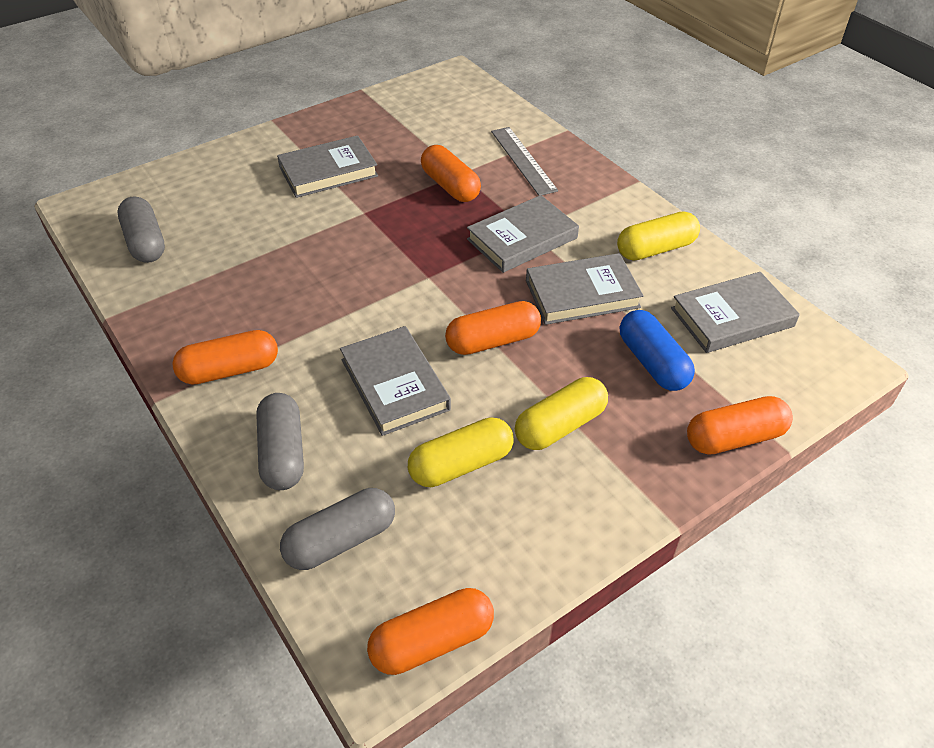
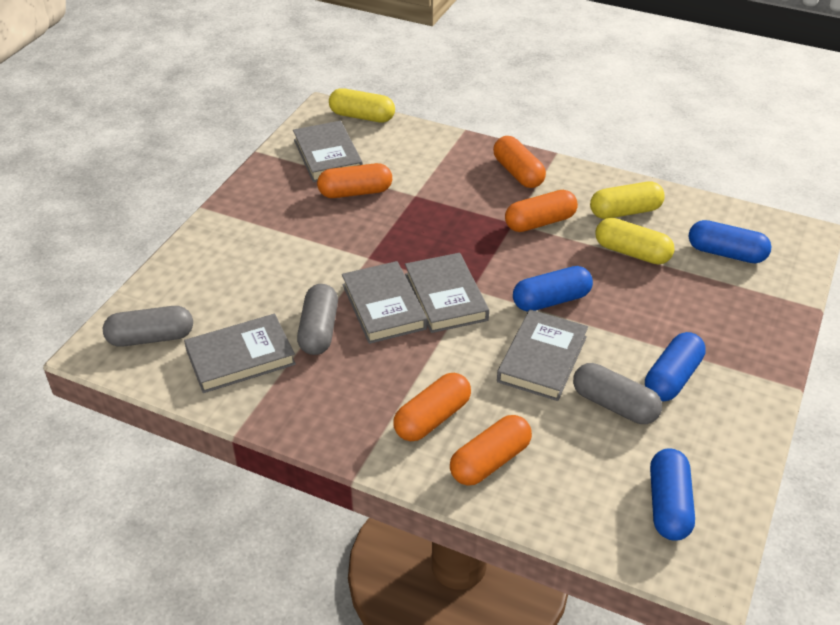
blue capsule: [620,310,695,391] = 1 -> [513,266,593,312] [645,332,706,401] [650,448,695,541] [689,220,772,263] = 4
grey ruler: [491,127,558,196] = 1 -> none = 0

